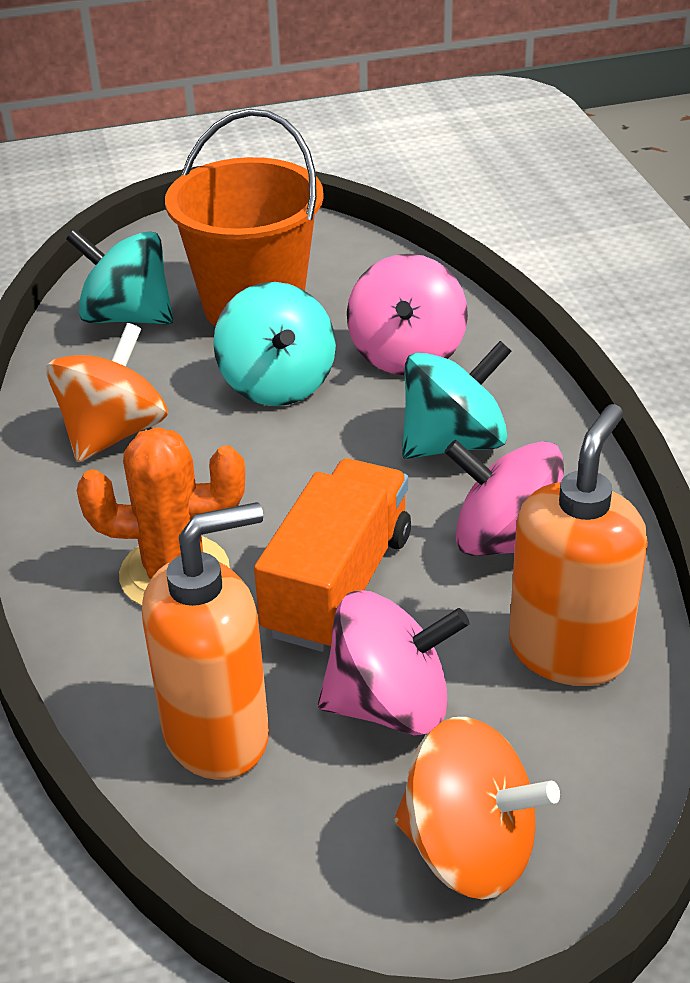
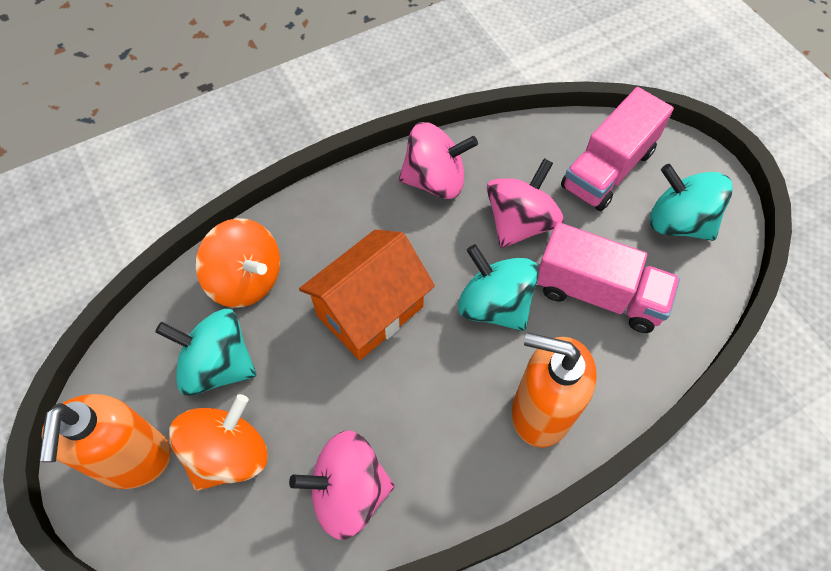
orange bucket: [165,109,324,327] = 1 -> none = 0
orange cactus: [77,427,245,606] = 1 -> none = 0
orange house: none = 0 -> [299,229,435,360] = 1
orange truck: [254,458,411,652] = 1 -> none = 0
pink truck: none = 0 -> [537,222,680,333] [561,87,674,211] = 2

